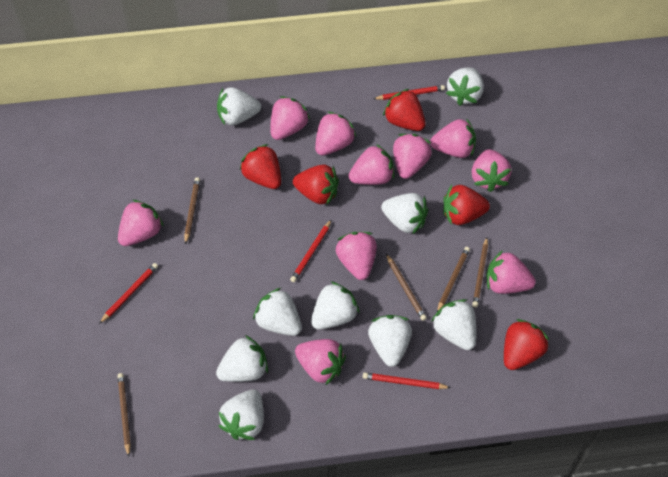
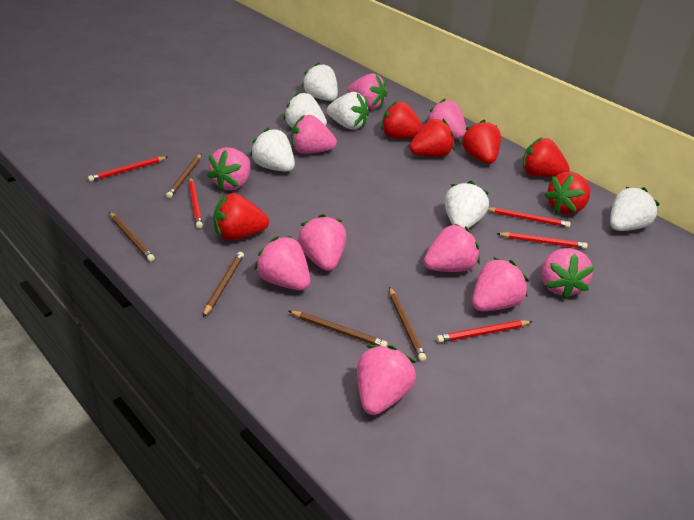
red pencil: [99,263,158,324] [290,219,332,282] [363,372,451,389] [373,85,445,100] = 4 -> [88,157,168,182] [189,177,203,228] [436,320,533,343] [488,207,571,228] [496,232,588,249] = 5
red strawberry: [240,144,281,189] [293,164,339,205] [383,89,426,131] [443,185,490,225] [504,319,549,370] = 5 -> [213,193,269,240] [381,101,423,139] [410,119,455,157] [461,119,501,164] [523,137,570,177] [544,172,590,214] = 6
white strawberry: [216,335,268,382] [217,87,261,125] [219,390,264,440] [253,288,302,336] [311,281,359,330] [368,315,412,367] [381,193,428,235] [431,299,476,350] [446,67,484,106] = 9 -> [250,127,295,172] [283,92,327,128] [302,62,338,101] [327,92,369,130] [445,181,489,228] [610,187,660,231] = 6

